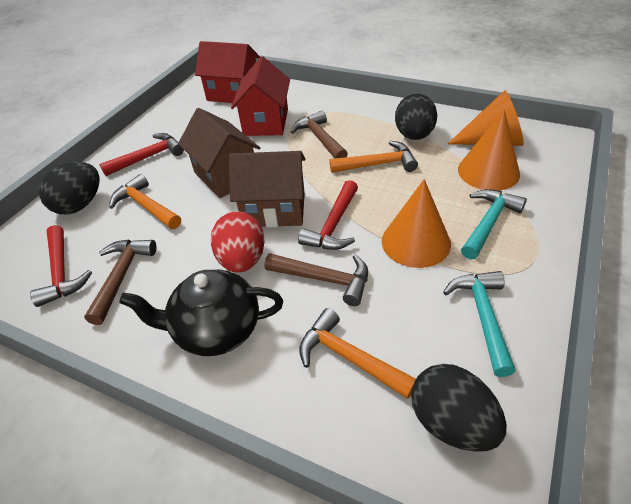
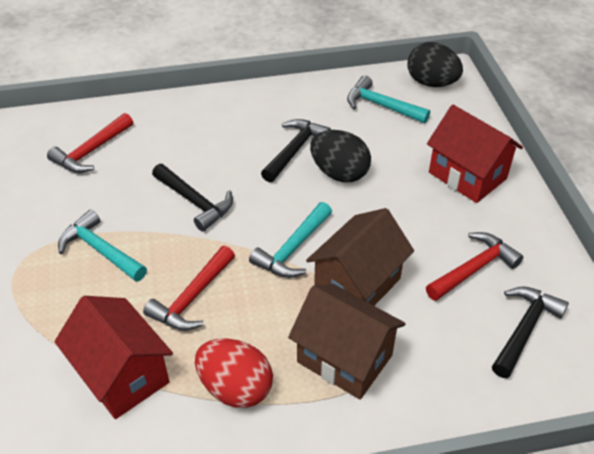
black egg: [39,162,99,215] [395,94,437,140] [411,364,506,452] = 3 -> [310,130,371,182] [407,42,463,87] = 2
black hammer: none = 0 -> [152,164,233,232] [261,119,331,182] [492,287,569,378] = 3
black teapot: [119,270,283,356] = 1 -> none = 0
brown hammer: [84,240,156,325] [265,253,368,306] [291,110,348,158] = 3 -> none = 0
orange cone: [382,179,451,268] [448,90,524,146] [458,109,520,191] = 3 -> none = 0
orange hammer: [109,174,181,229] [299,308,416,399] [329,141,418,173] = 3 -> none = 0
turquoise hammer: [443,271,516,377] [461,189,527,260] = 2 -> [58,210,147,282] [249,202,332,278] [347,75,430,123] = 3

